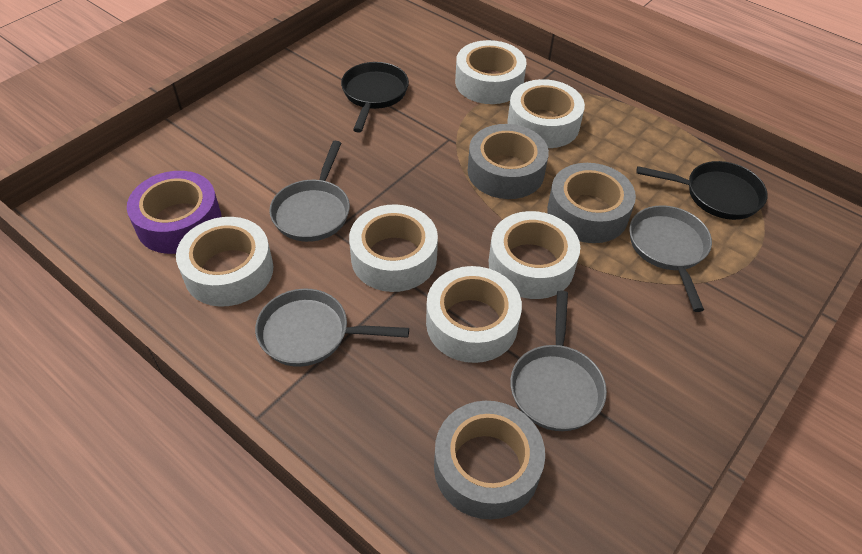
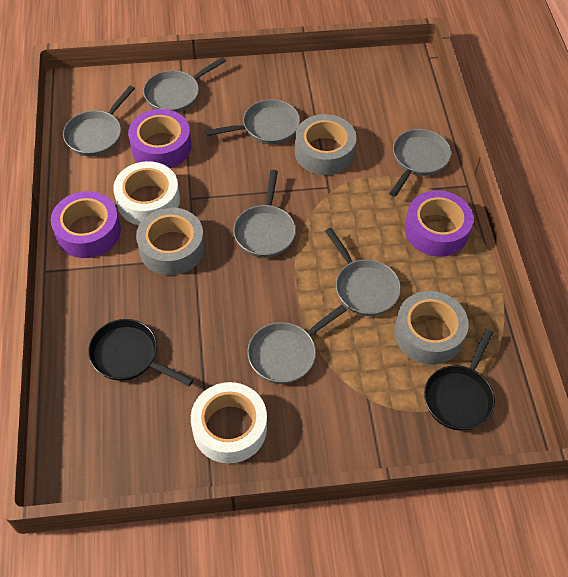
grey pan: [255,288,409,367] [269,141,350,242] [510,290,607,431] [629,205,712,312] = 4 -> [63,85,135,156] [143,57,226,113] [205,99,300,144] [233,170,296,258] [247,305,347,384] [325,228,401,316] [389,129,451,197] = 7
purple tape: [127,171,221,254] = 1 -> [51,191,121,258] [128,109,191,168] [405,190,473,257] = 3
white tape: [176,217,273,307] [349,204,438,292] [426,266,522,363] [455,40,526,104] [489,211,580,299] [507,79,585,148] = 6 -> [113,161,180,225] [191,382,267,463] = 2

